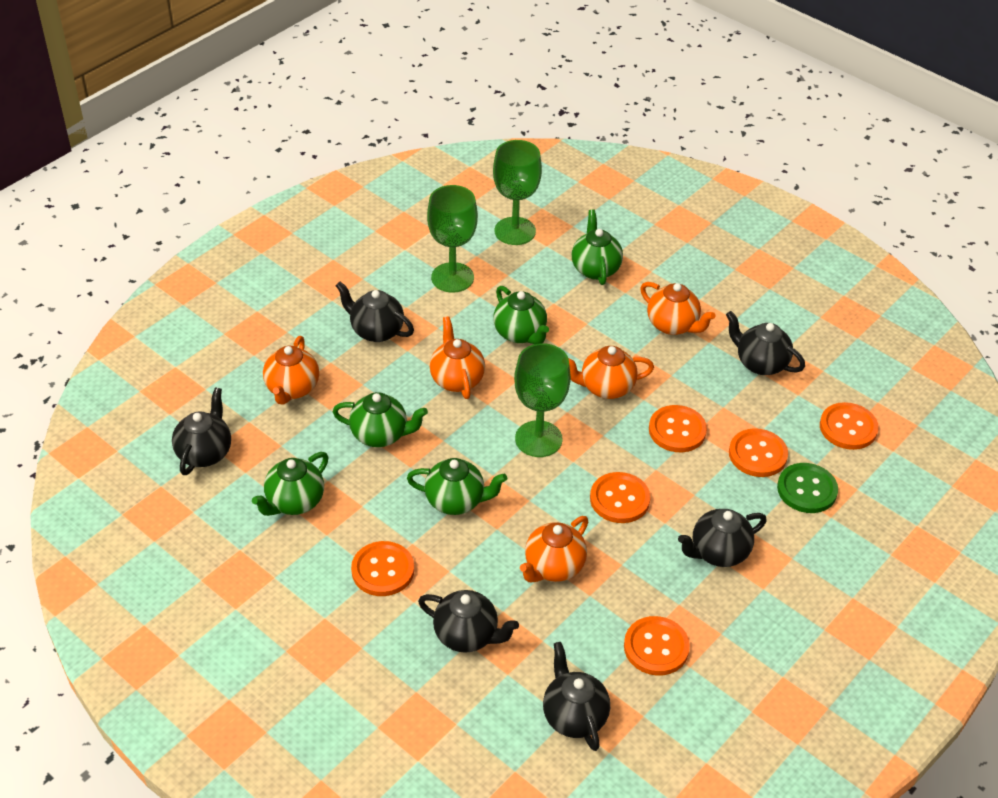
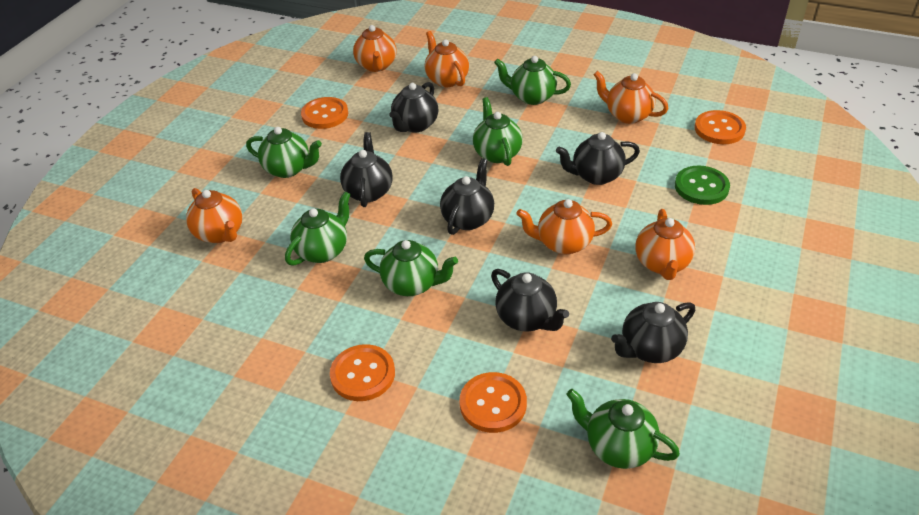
green goblet: [427,185,478,293] [493,140,542,245] [514,343,571,457] = 3 -> none = 0
green teapot: [252,452,328,516] [333,392,428,447] [407,458,507,515] [493,286,549,344] [572,209,623,285] = 5 -> [246,127,322,178] [285,191,351,266] [364,240,458,296] [473,97,523,166] [494,56,571,105] [567,389,680,469] = 6
orange button: [351,541,414,596] [590,472,650,523] [624,616,690,676] [649,405,707,452] [729,428,788,477] [820,402,879,450] = 6 -> [301,97,348,129] [330,344,395,401] [460,372,527,433] [695,110,746,144] = 4
orange teapot: [263,336,319,405] [430,316,485,399] [520,516,588,582] [568,346,654,399] [640,282,716,335] = 5 -> [186,188,242,243] [353,25,396,72] [425,31,469,87] [516,199,612,254] [593,71,668,124] [635,209,695,280] = 6

